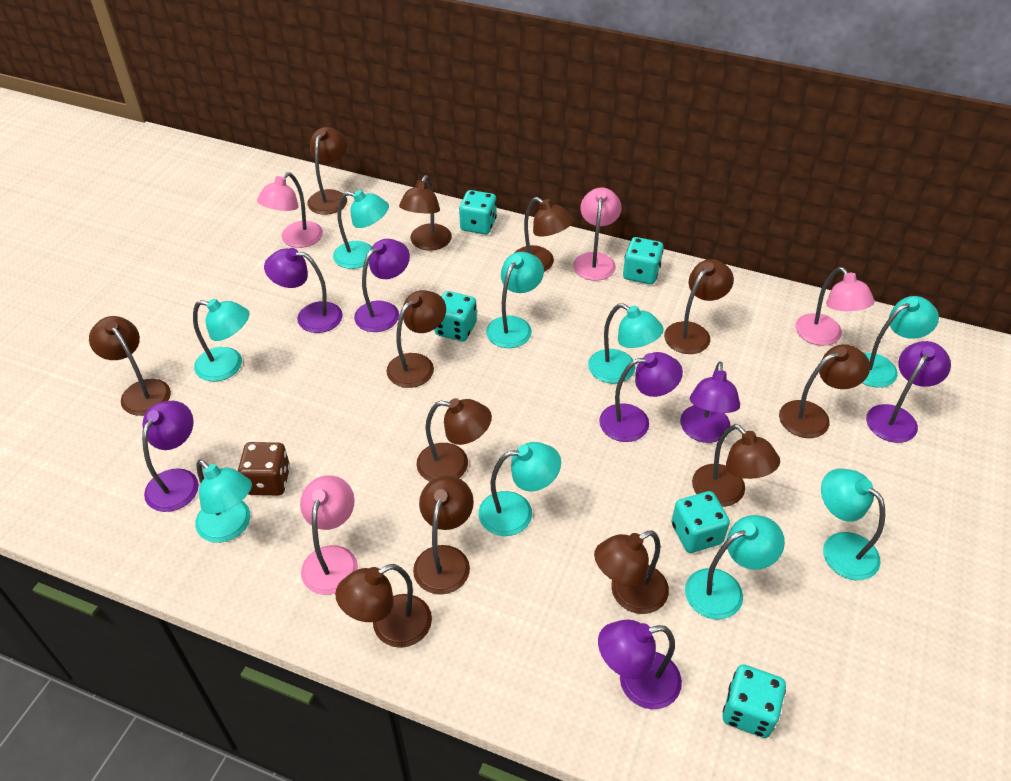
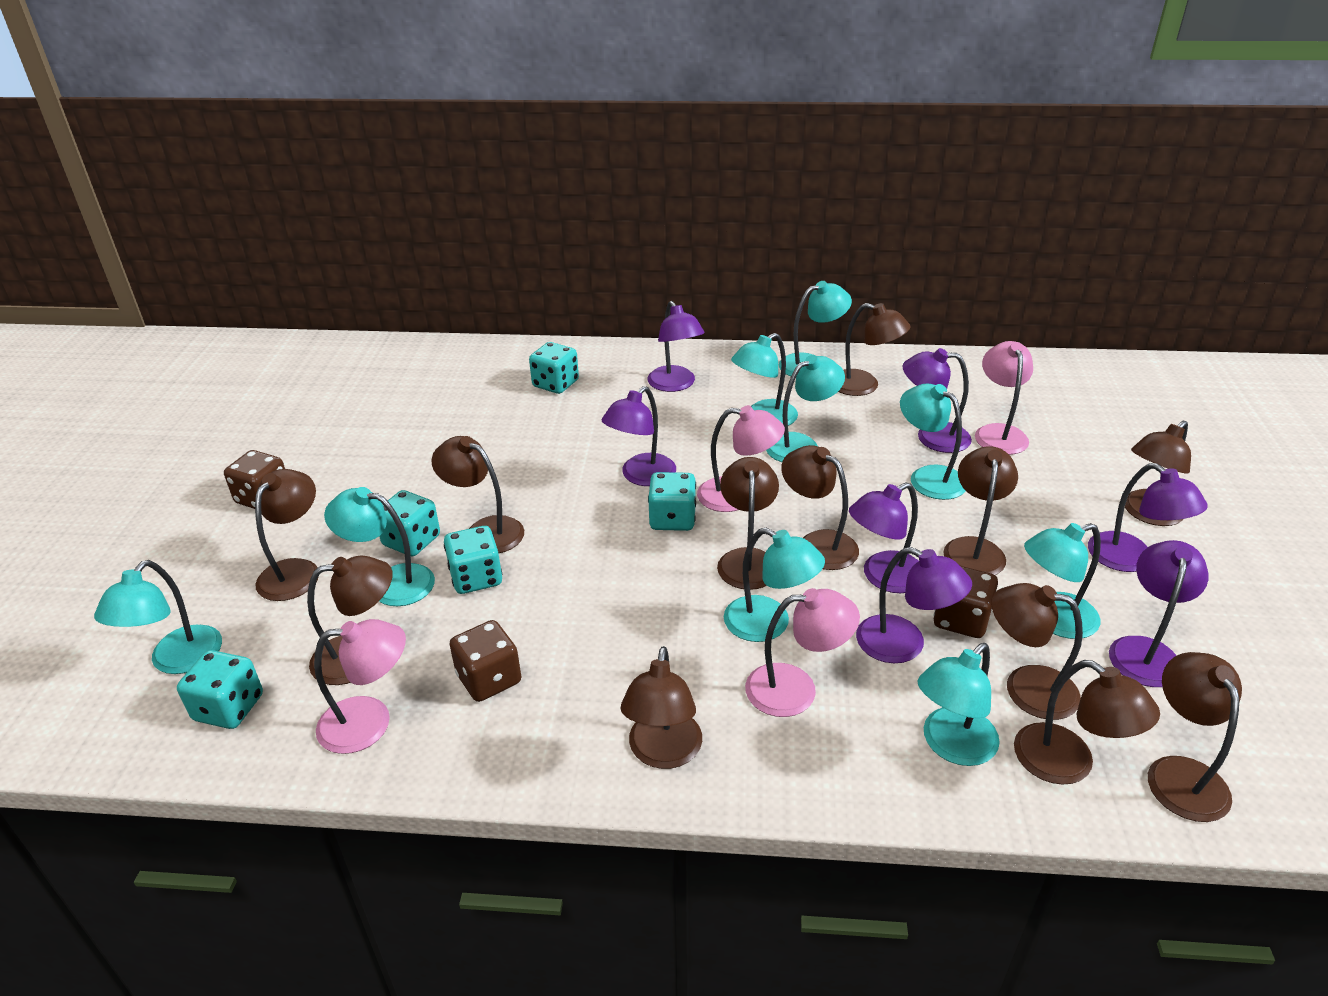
brown dice: [238,442,290,495] = 1 -> [224,450,285,509] [450,620,521,702] [934,566,998,638] = 3

